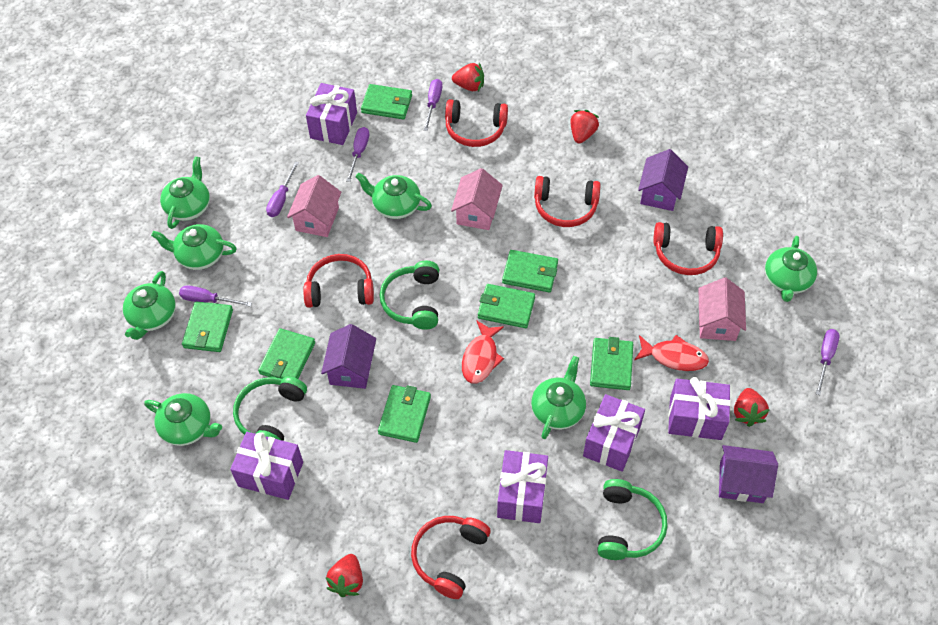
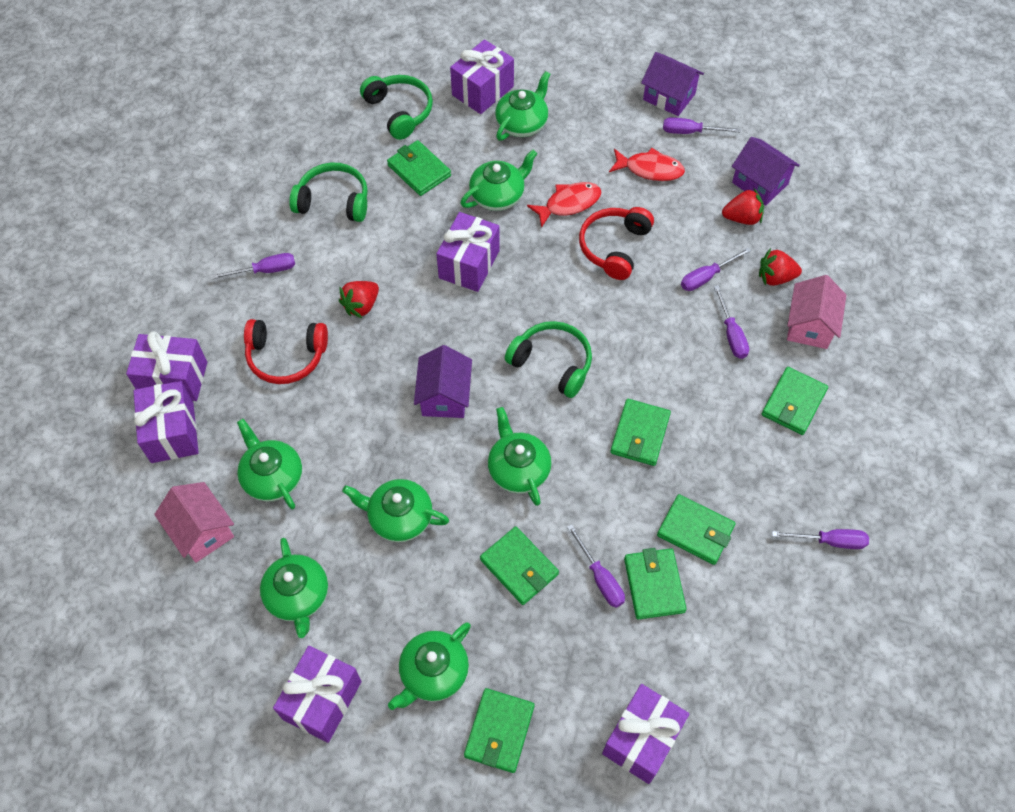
pink house: [287,175,341,237] [451,168,503,230] [699,278,746,341] = 3 -> [154,482,234,563] [787,275,846,349] = 2
purple gift: [230,432,303,500] [306,83,357,145] [497,450,548,523] [583,394,645,472] [668,377,731,440] = 5 -> [126,331,207,401] [134,381,199,463] [273,646,362,743] [436,212,500,292] [450,39,514,114] [602,684,689,784] = 6
purple screwdriver: [179,285,252,307] [266,162,299,217] [346,127,369,182] [424,79,442,131] [816,329,840,395] = 5 -> [211,253,295,279] [567,524,625,608] [663,117,741,134] [681,248,751,291] [714,285,749,359] [772,529,869,549] = 6
red headphones: [303,254,374,308] [411,516,491,599] [445,99,508,147] [534,176,601,227] [653,222,723,275] = 5 -> [244,319,328,384] [579,207,654,280] = 2
red strawberry: [326,554,363,597] [452,63,484,91] [570,110,599,144] [734,388,770,427] = 4 -> [339,281,379,318] [722,188,764,225] [759,248,802,286] = 3

